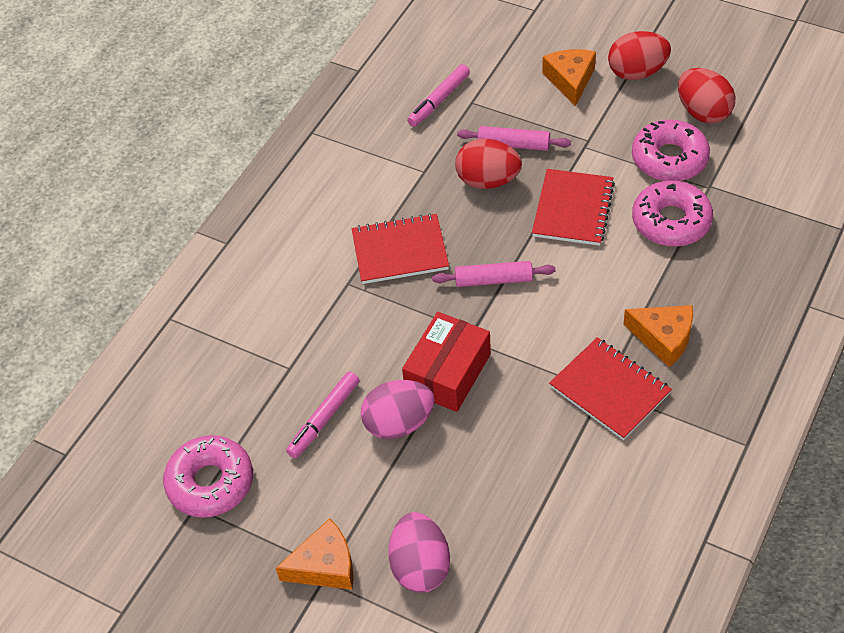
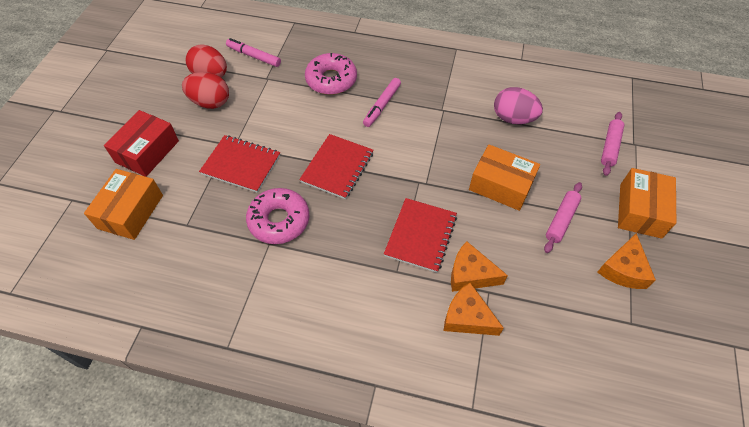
orange box: none = 0 -> [84,169,163,240] [469,145,540,211] [618,168,676,239] = 3
pink donut: [163,435,253,518] [632,119,710,181] [632,180,713,247] = 3 -> [246,188,309,244] [305,53,357,95] = 2
pink egg: [361,380,435,439] [388,512,450,593] = 2 -> [494,87,543,124] = 1
red egg: [455,139,522,189] [608,31,671,80] [678,68,735,124] = 3 -> [182,72,229,109] [185,44,227,77] = 2

